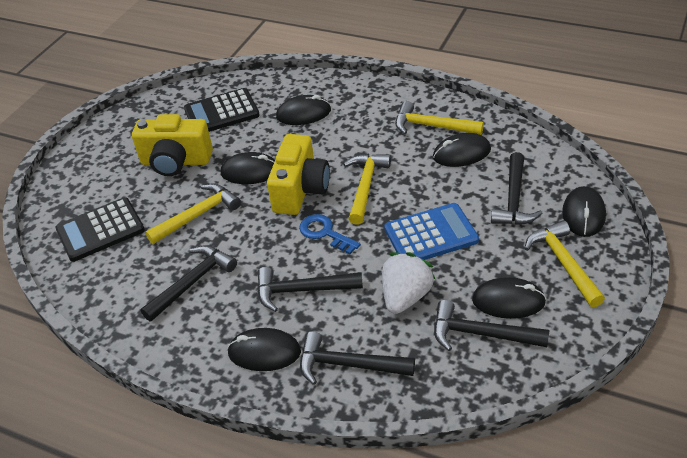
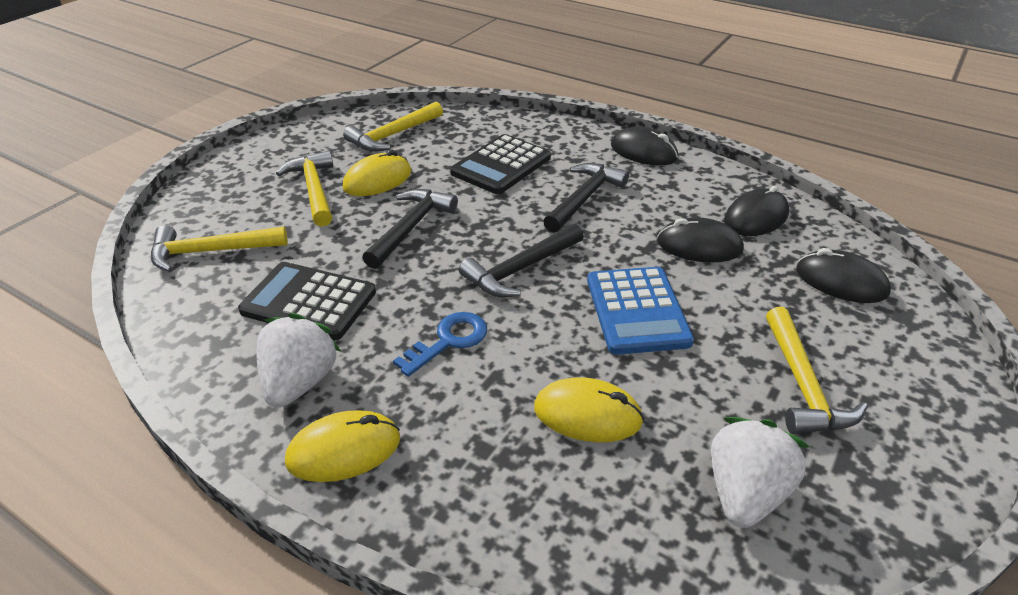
black hammer: [140,245,237,321] [258,267,363,312] [300,331,415,385] [434,300,549,351] [491,152,543,225] = 5 -> [362,189,458,269] [459,224,583,297] [543,163,629,233] = 3
black mouse: [221,152,275,184] [227,328,301,371] [276,95,331,125] [433,133,491,167] [472,277,546,319] [562,186,606,237] = 6 -> [611,126,678,166] [657,217,744,263] [724,185,789,236] [796,248,891,303] = 4
white strawberry: [382,252,435,314] = 1 -> [256,313,341,408] [711,417,810,528] = 2
yellow camera: [132,114,213,176] [267,134,330,215] = 2 -> none = 0
yellow mouse: none = 0 -> [285,410,400,482] [343,150,411,196] [534,377,644,442] = 3

